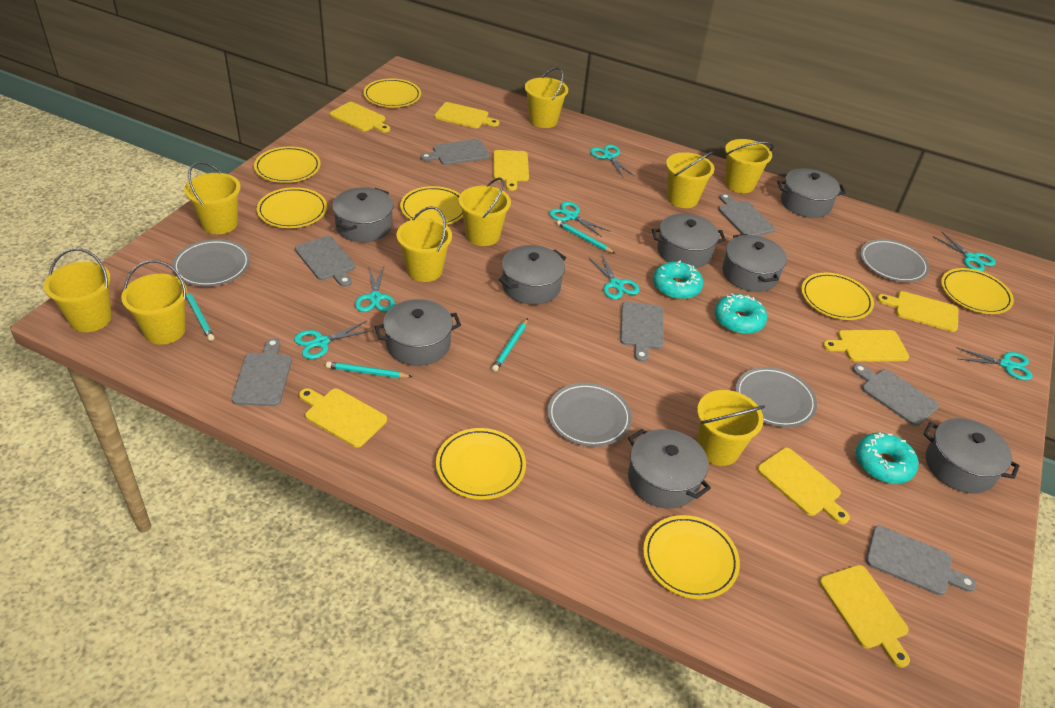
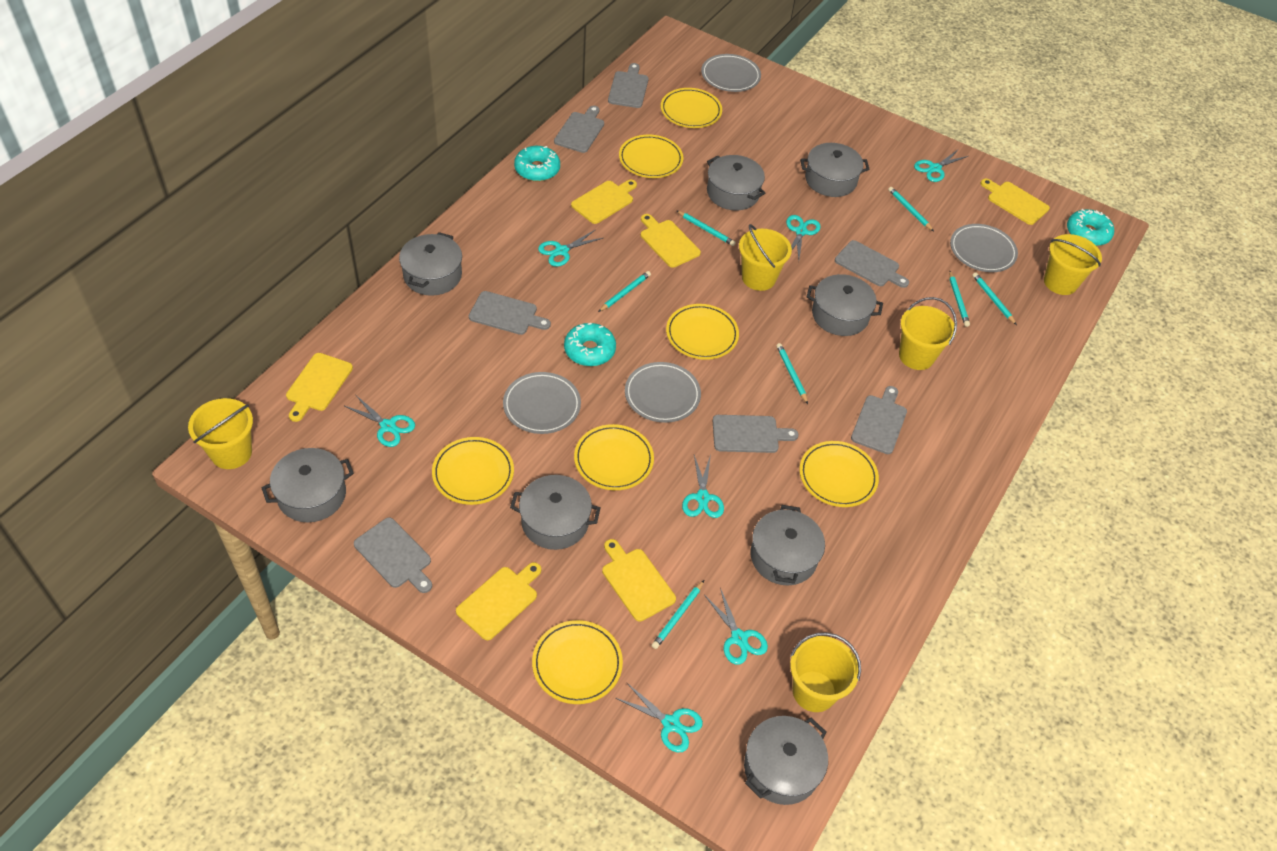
turquoise pencil: [186,290,214,341] [326,361,412,378] [492,318,528,372] [557,220,615,254] = 4 -> [598,271,651,312] [652,580,704,649] [676,210,736,246] [776,343,808,404] [888,187,934,231] [949,271,970,327] [972,273,1017,325] = 7
yellow bucket: [44,248,112,332] [121,260,187,345] [184,161,241,234] [396,206,452,282] [459,178,511,246] [525,67,568,128] [666,151,715,208] [697,390,765,466] [724,139,774,193] = 9 -> [188,398,253,469] [739,224,792,291] [790,632,861,712] [899,297,957,370] [1044,234,1102,295] = 5
yellow cutting board: [299,388,387,448] [330,102,390,133] [434,102,499,128] [493,150,529,191] [757,448,850,524] [819,565,910,668] [823,330,909,362] [877,291,958,332] = 8 -> [286,353,353,422] [456,562,541,640] [571,180,637,224] [602,539,676,622] [641,214,701,268] [981,179,1050,225] = 6
yellow plate: [254,146,320,183] [257,187,327,228] [363,78,421,107] [400,186,463,225] [436,428,526,500] [643,515,740,599] [801,272,874,320] [941,268,1014,314] = 8 -> [432,437,514,505] [532,620,623,704] [574,424,654,490] [619,134,683,178] [661,88,722,128] [666,304,739,360] [799,441,879,507] = 7

